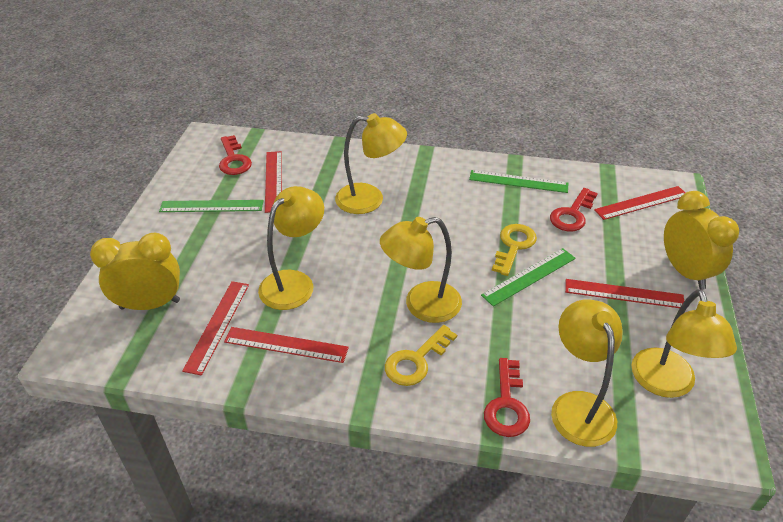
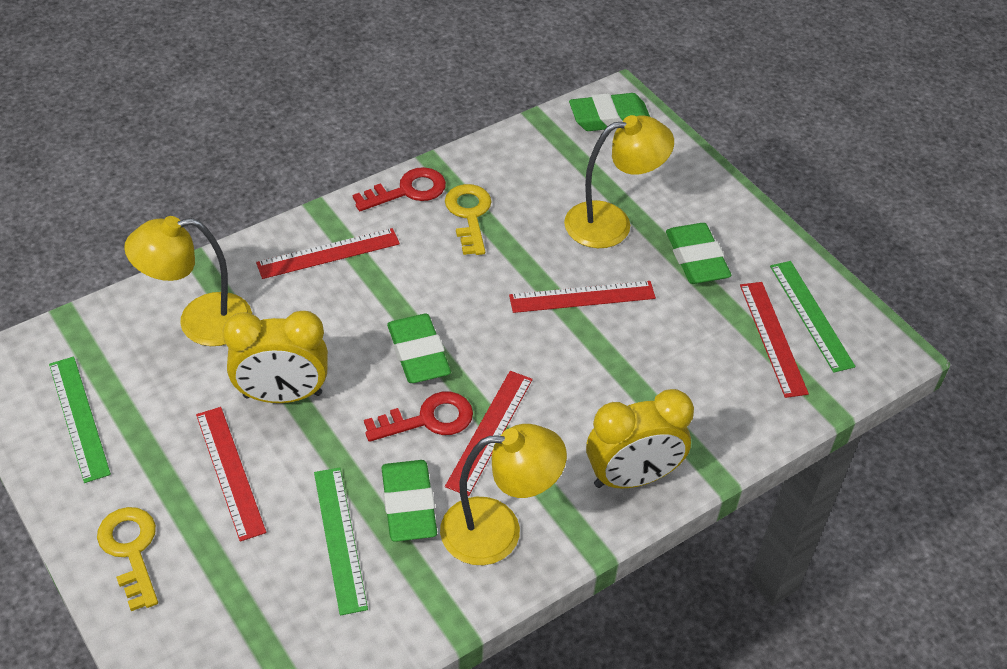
green eraser: none = 0 -> [382,460,437,542] [387,314,451,383] [569,93,650,131] [666,223,732,284] = 4
red key: [219,135,252,175] [484,358,530,437] [550,188,598,231] = 3 -> [353,167,446,211] [364,392,473,442] = 2
yellow lamp: [258,186,324,310] [335,113,407,214] [380,217,462,323] [551,300,622,447] [632,289,737,398] = 5 -> [124,216,252,346] [440,424,567,565] [564,115,674,248] = 3

